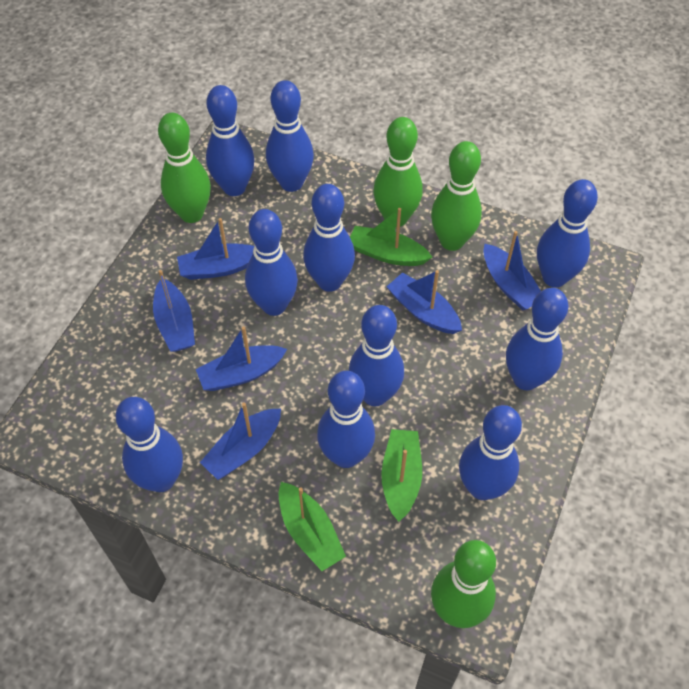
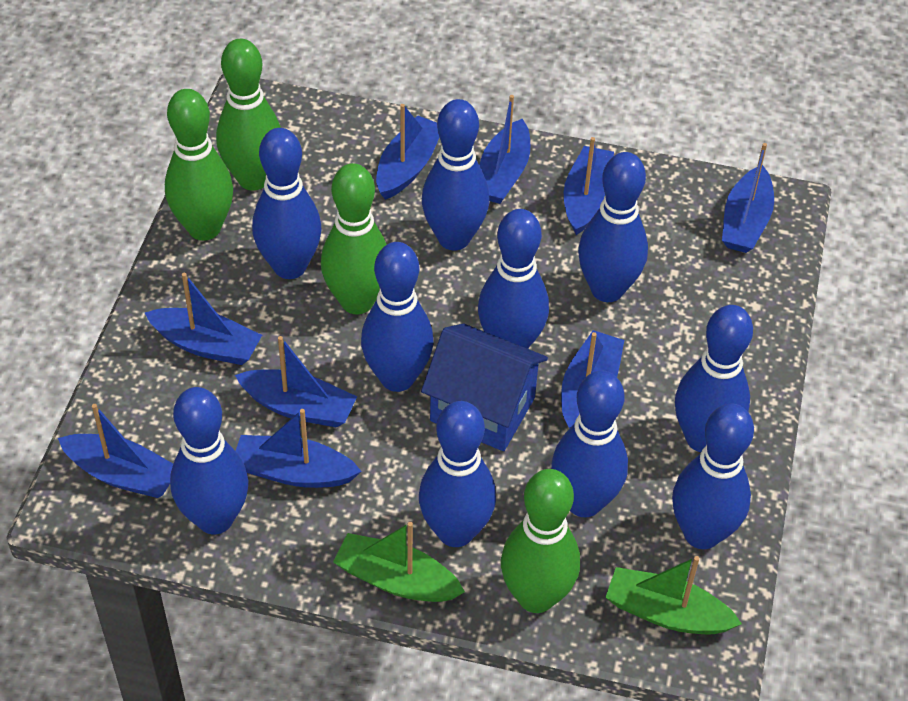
blue boat: [153,270,195,352] [177,218,254,280] [196,327,287,391] [200,402,281,480] [387,270,462,334] [483,231,541,310] = 6 -> [58,404,173,498] [145,273,262,365] [235,336,357,428] [236,409,362,488] [376,104,439,200] [479,95,531,204] [561,330,624,429] [564,137,614,235] [722,143,774,253] = 9
blue house: none = 0 -> [421,324,548,451] = 1
green boat: [279,482,346,571] [350,208,432,266] [381,429,422,522] = 3 -> [333,522,465,602] [605,556,742,634] = 2

